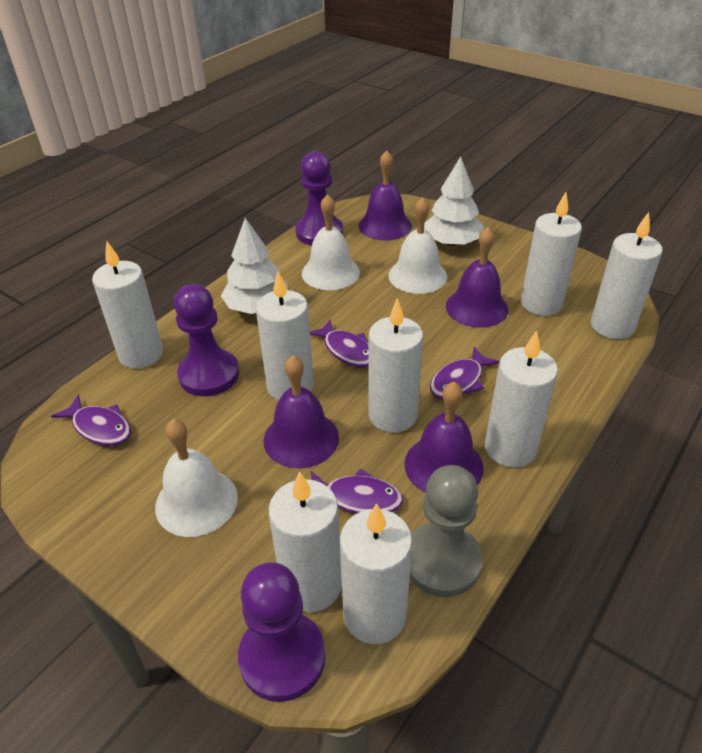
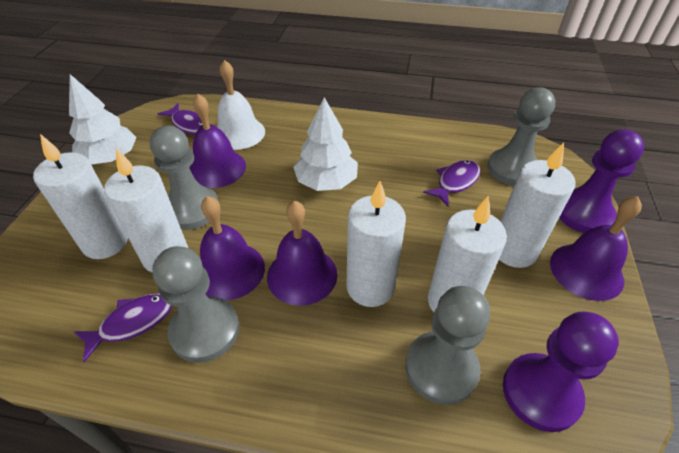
grey pawn: [410,465,482,597] = 1 -> [150,126,219,230] [152,246,239,363] [405,286,490,405] [487,87,556,186] = 4
purple fish: [51,394,131,446] [310,320,369,367] [311,468,403,514] [430,347,500,399] = 4 -> [74,293,172,362] [158,103,203,134] [423,160,480,206] = 3
purple pawn: [174,284,239,396] [238,562,326,702] [295,151,343,245] = 3 -> [503,312,619,432] [559,129,644,233] = 2
white bell: [155,419,238,537] [302,194,360,290] [388,197,447,294] = 3 -> [217,60,265,150] = 1
white candle: [92,241,163,369] [256,271,314,401] [269,471,342,612] [340,503,412,644] [368,298,423,433] [485,330,558,468] [521,192,582,316] [591,212,663,339] = 8 -> [33,134,128,259] [104,148,188,273] [346,181,406,307] [428,196,507,312] [499,142,576,268] = 5

